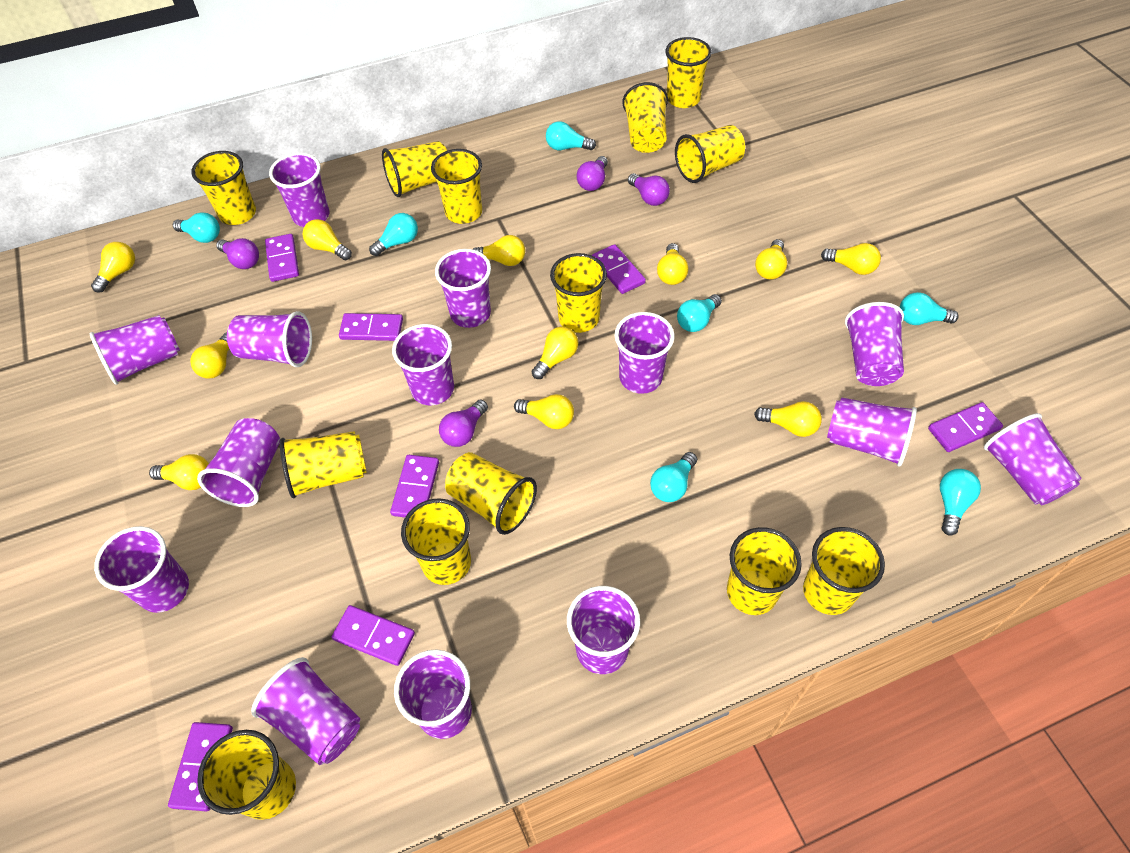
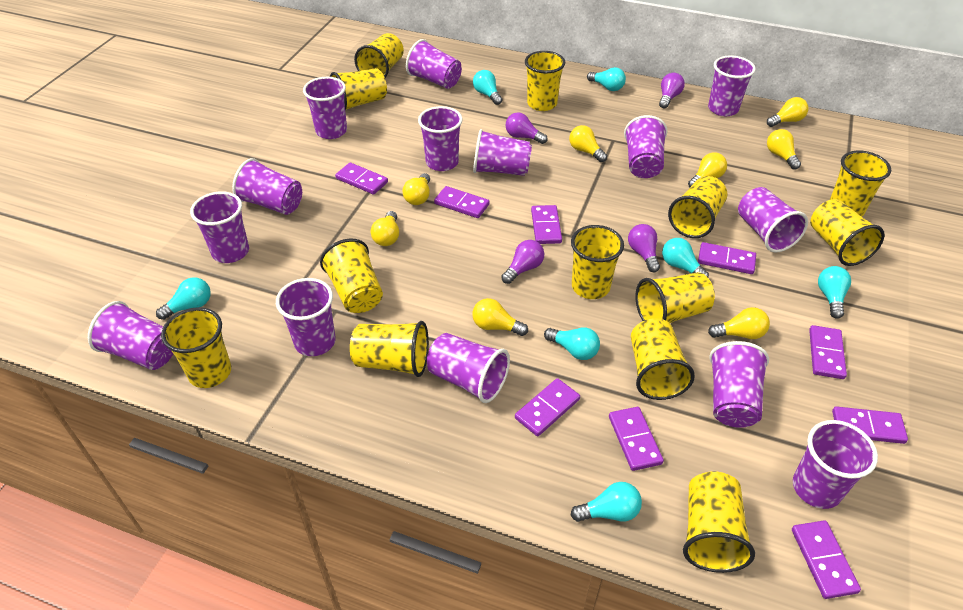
purple domino: [168,722,233,811] [265,234,299,282] [332,605,415,666] [339,313,403,341] [390,455,439,517] [592,244,646,294] [928,402,1003,452] = 7 -> [335,163,388,195] [434,186,489,218] [515,378,580,436] [531,205,562,244] [609,407,664,471] [698,242,756,274] [792,520,861,599] [809,325,847,379] [832,406,908,444] = 9
yellow light bulb: [91,242,135,292] [149,454,209,490] [190,333,229,379] [303,219,352,261] [472,235,525,266] [514,394,574,429] [531,327,578,379] [657,243,688,285] [754,401,822,437] [755,239,787,280] [821,243,881,275] = 11 -> [371,211,399,246] [403,173,430,205] [472,298,528,336] [569,125,607,162] [688,153,727,188] [708,307,770,339] [767,97,808,127] [767,129,801,169] = 8

